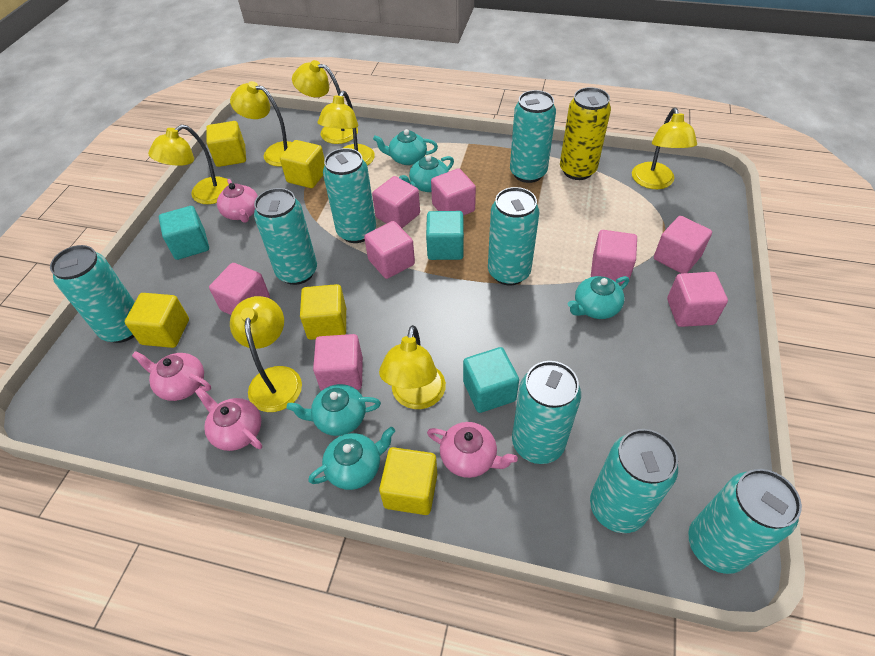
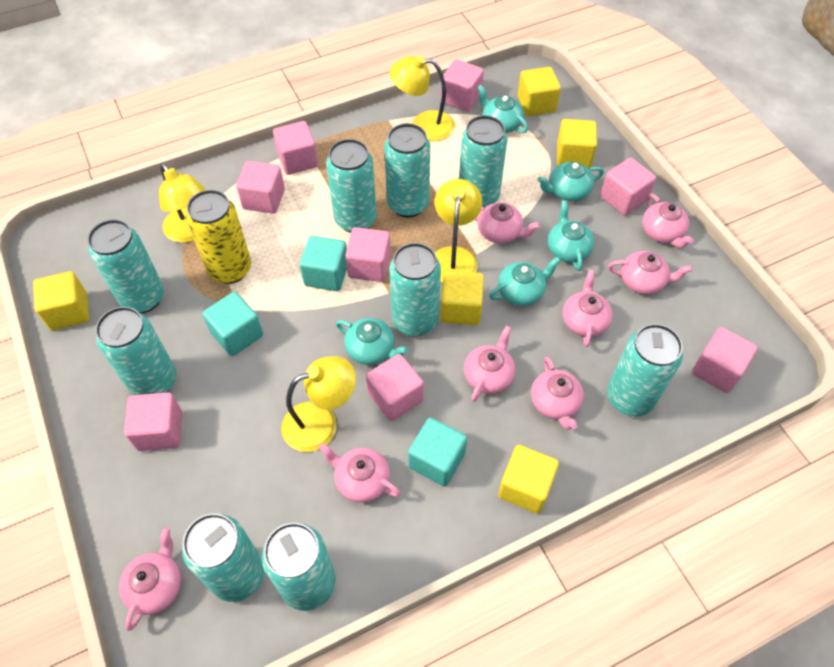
pink teapot: [132,351,211,401] [195,387,262,451] [217,179,258,223] [427,422,518,478] = 4 -> [119,527,181,631] [318,443,401,503] [464,326,515,402] [474,202,540,244] [531,357,584,430] [563,270,613,347] [608,251,692,294] [642,193,694,249] = 8
turquoise can: [50,245,135,343] [254,188,317,285] [323,148,376,243] [488,187,540,285] [510,90,556,183] [512,361,581,464] [590,429,678,533] [688,469,802,574] = 8 -> [87,219,164,313] [95,307,176,395] [182,514,264,602] [262,523,336,611] [326,139,377,233] [384,123,430,217] [389,243,441,336] [459,115,507,208] [607,324,683,417] = 9
yellow lamp: [148,125,229,204] [230,81,292,167] [230,296,302,412] [292,60,358,144] [318,91,375,166] [379,325,446,409] [632,108,697,189] = 7 -> [159,163,205,243] [281,356,356,452] [390,55,455,141] [435,179,482,283] = 4

